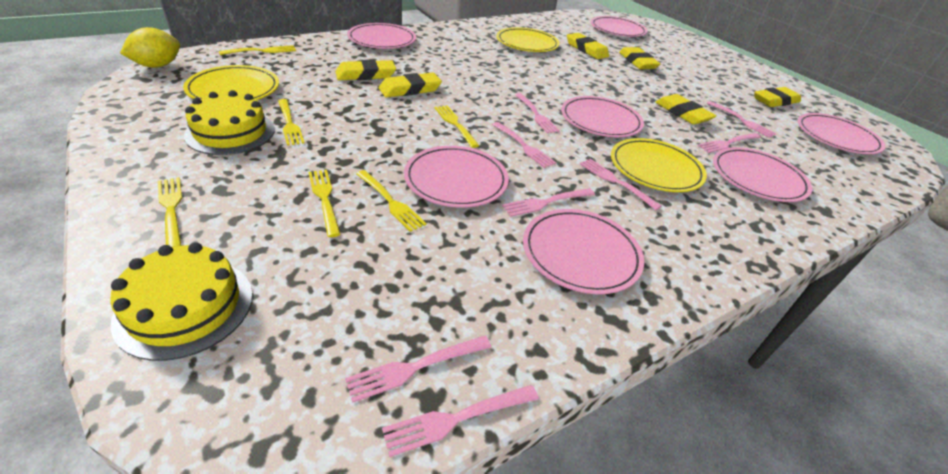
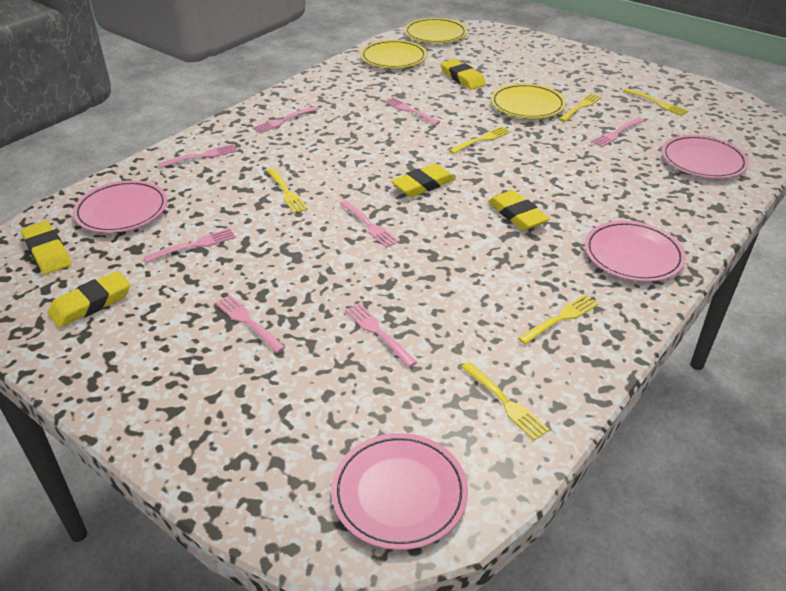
pink plate: [347,23,416,49] [404,146,509,208] [523,209,644,294] [561,96,644,137] [591,16,647,37] [713,147,812,202] [798,113,885,154] = 7 -> [73,180,168,233] [331,433,468,550] [584,221,686,282] [661,135,749,179] = 4
yellow cake: [110,242,253,361] [184,90,275,155] = 2 -> none = 0
yellow eraser: [335,60,396,80] [379,73,442,98] [567,33,609,59] [619,47,660,69] [655,94,716,125] [754,87,801,107] = 6 -> [21,221,72,274] [48,271,131,328] [391,164,455,197] [440,59,486,90] [488,190,550,231] = 5
yellow lemon: [120,27,180,68] = 1 -> none = 0

